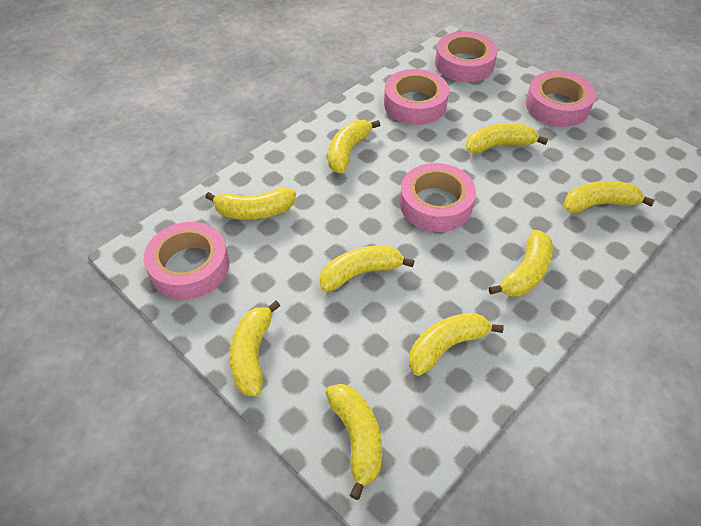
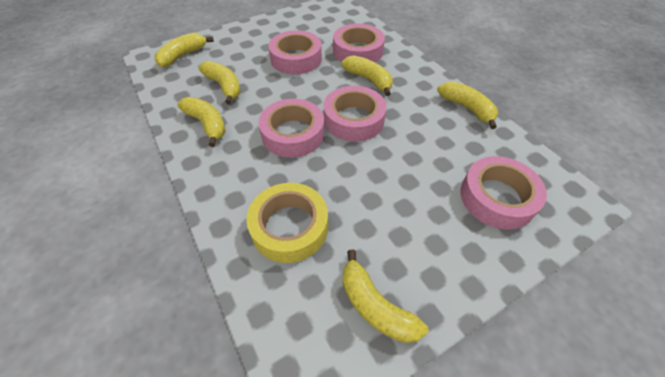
yellow banana: [205,188,296,220] [230,301,280,397] [320,245,415,292] [325,384,382,500] [328,120,380,173] [409,313,504,376] [466,124,548,154] [489,230,553,297] [563,181,655,213] = 9 -> [155,33,214,67] [177,97,226,147] [199,61,241,104] [342,55,393,96] [342,250,428,343] [437,81,498,129] = 6
yellow tape: none = 0 -> [246,183,328,263] = 1

